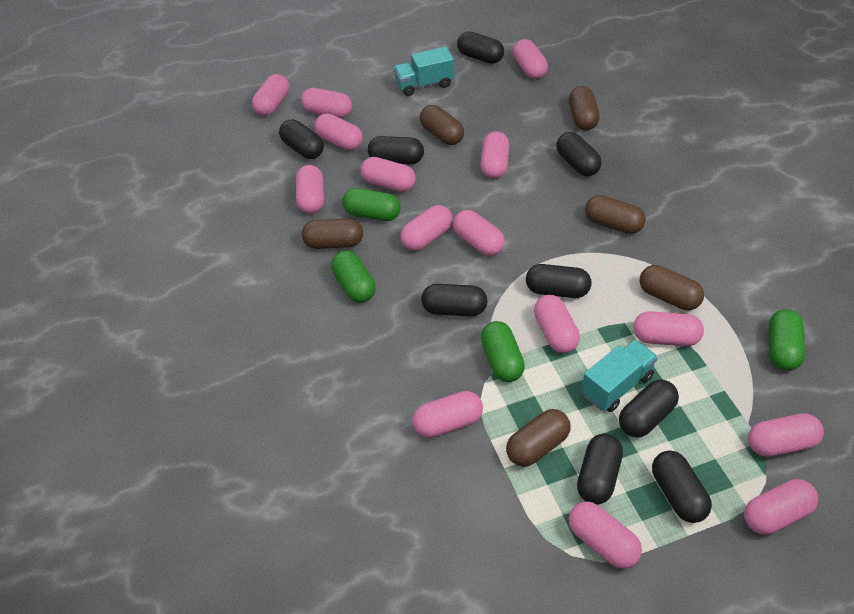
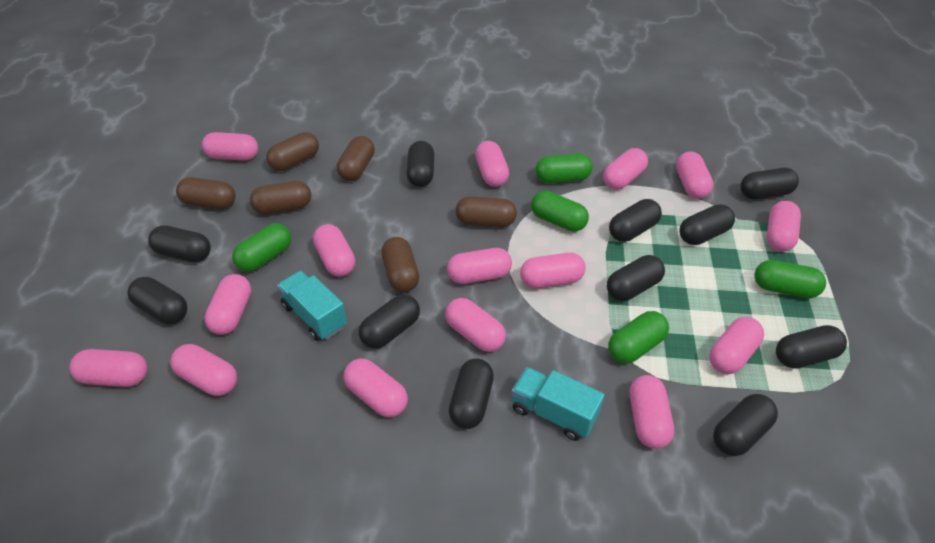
black capsule: [279,119,324,159] [368,136,424,164] [421,284,487,316] [457,31,504,64] [526,264,592,298] [556,132,602,176] [577,433,623,505] [619,380,679,437] [652,451,712,523] = 9 -> [127,277,188,324] [148,225,211,262] [359,294,420,349] [406,141,434,187] [449,358,494,429] [607,255,665,301] [609,199,662,242] [679,204,735,245] [713,394,778,456] [740,168,799,200] [776,325,847,369] = 11
green capsule: [331,251,376,303] [342,188,401,221] [481,321,525,382] [769,309,805,371] = 4 -> [232,223,291,272] [531,191,589,232] [535,154,593,183] [608,311,669,364] [754,260,826,298] = 5

